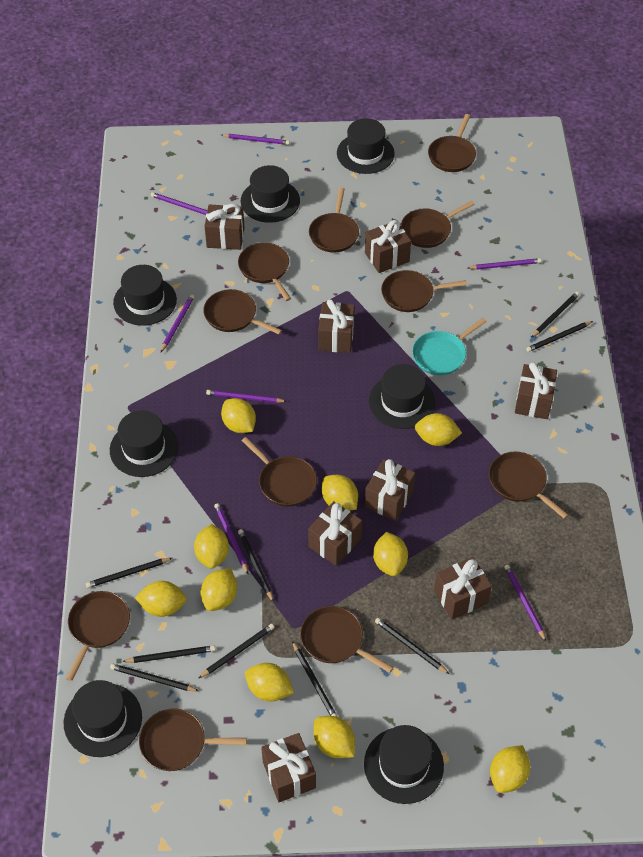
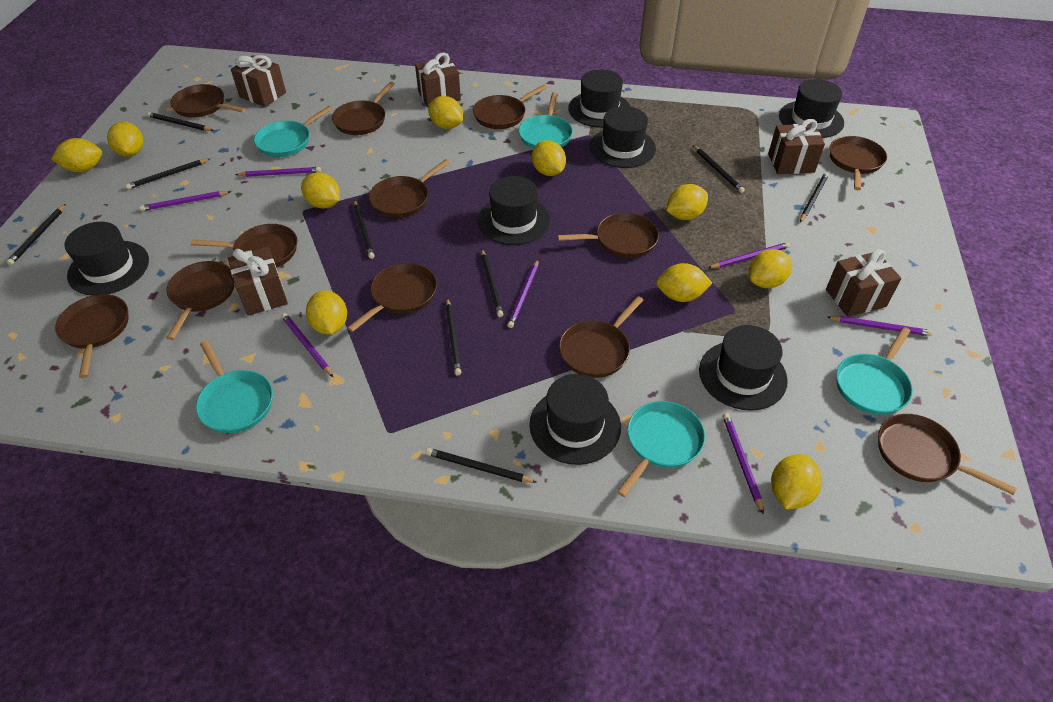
brown gift: [204,204,245,250] [261,733,316,802] [308,501,362,566] [318,299,355,353] [365,220,411,273] [365,459,415,521] [434,557,492,620] [515,363,557,419] = 8 -> [228,247,288,316] [231,55,286,107] [415,52,461,108] [768,119,825,174] [826,249,901,317] = 5
brown pan: [66,591,130,681] [139,708,247,771] [203,289,282,334] [238,242,291,301] [242,437,317,507] [300,606,394,673] [309,187,359,253] [381,270,467,312] [401,201,475,248] [428,114,476,172] [489,452,568,519] = 11 -> [55,294,129,378] [166,261,234,340] [170,84,246,118] [191,224,297,268] [332,82,395,135] [347,263,437,332] [369,159,450,218] [473,84,547,129] [557,212,659,258] [559,296,643,378] [829,136,887,190] [878,414,1017,495] = 12
turquoise pan: [412,318,487,376] = 1 -> [196,341,273,433] [254,106,333,157] [519,93,573,149] [617,401,705,497] [836,327,913,415] = 5

